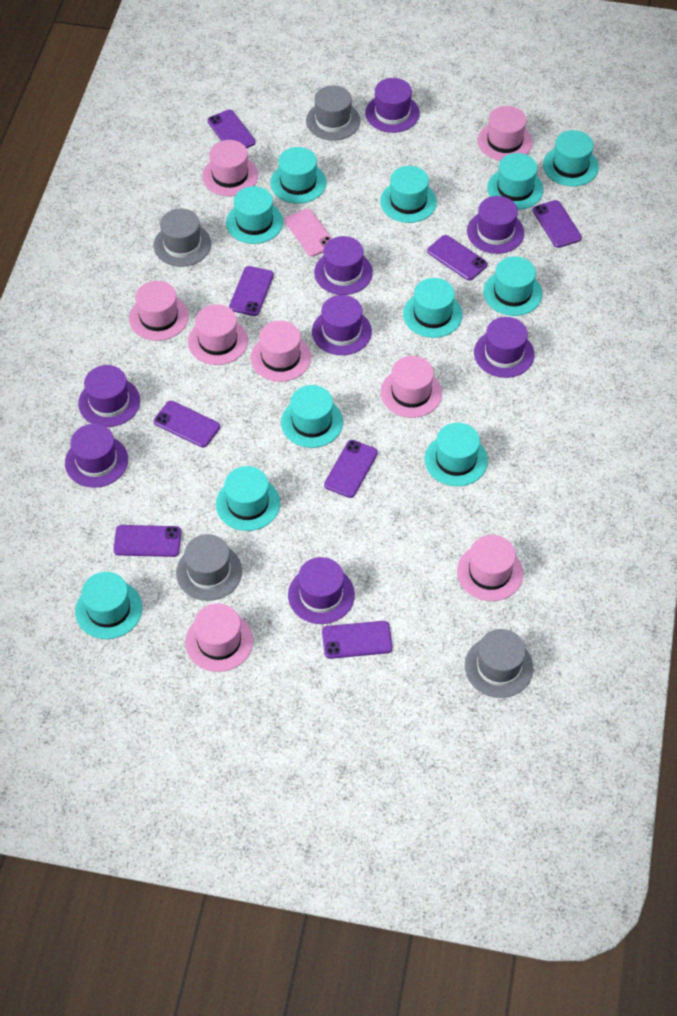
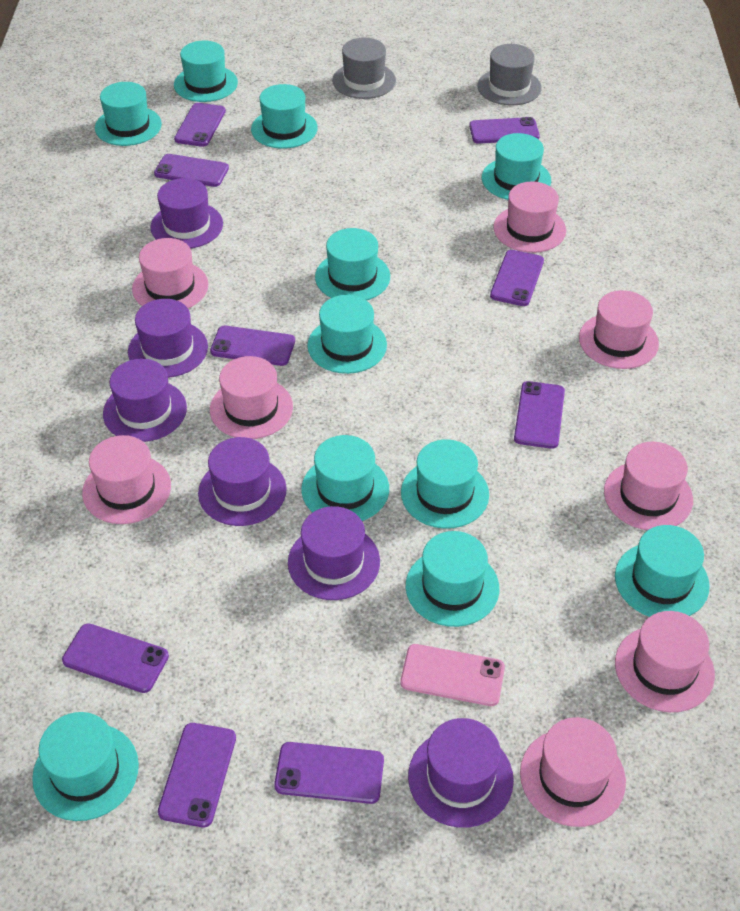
grey hat: [153,209,211,267] [176,534,242,601] [306,85,360,140] [465,629,533,698] = 4 -> [332,38,396,99] [477,44,542,106] = 2
purple hat: [65,424,128,488] [78,365,140,427] [288,557,355,624] [312,295,372,355] [314,236,373,295] [365,78,420,133] [467,196,524,254] [474,317,535,378] = 8 -> [103,359,187,442] [128,299,208,378] [150,178,223,249] [198,437,287,526] [288,506,380,600] [408,718,514,828] = 6
purple phone: [114,525,181,557] [154,401,220,448] [207,110,256,149] [229,266,274,316] [322,621,392,659] [324,440,378,498] [427,235,488,281] [533,200,582,248] = 8 -> [62,623,169,693] [154,154,229,187] [158,723,236,827] [174,103,226,147] [210,326,295,366] [274,742,384,804] [469,117,540,144] [490,250,544,306] [514,381,565,449] = 9

